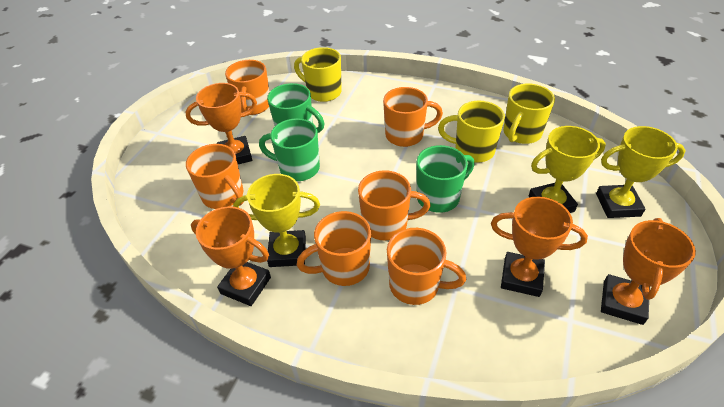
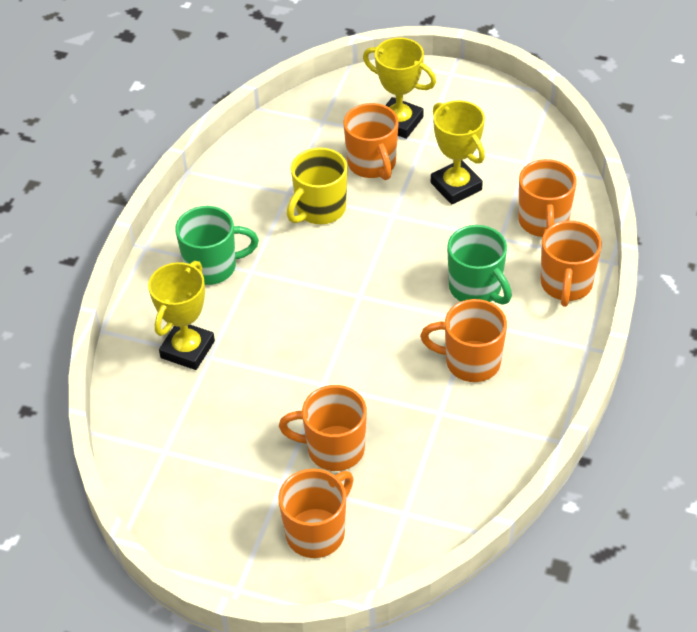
green mug: [259,118,320,181] [267,83,324,133] [416,145,475,213] = 3 -> [175,206,259,285] [447,225,512,305] = 2
orange trophy: [185,83,257,164] [191,206,271,306] [491,197,588,297] [601,218,696,325] = 4 -> none = 0
yellow mug: [294,47,342,102] [438,101,505,163] [503,84,555,144] = 3 -> [287,148,347,224] = 1

